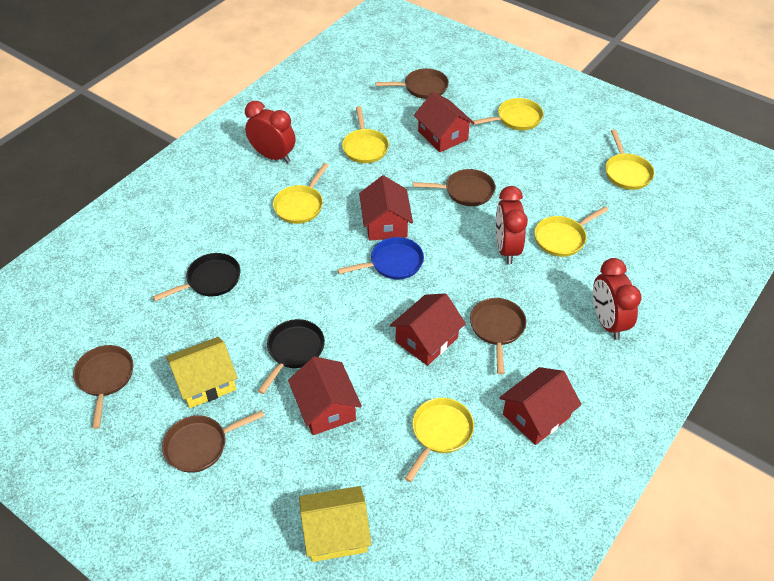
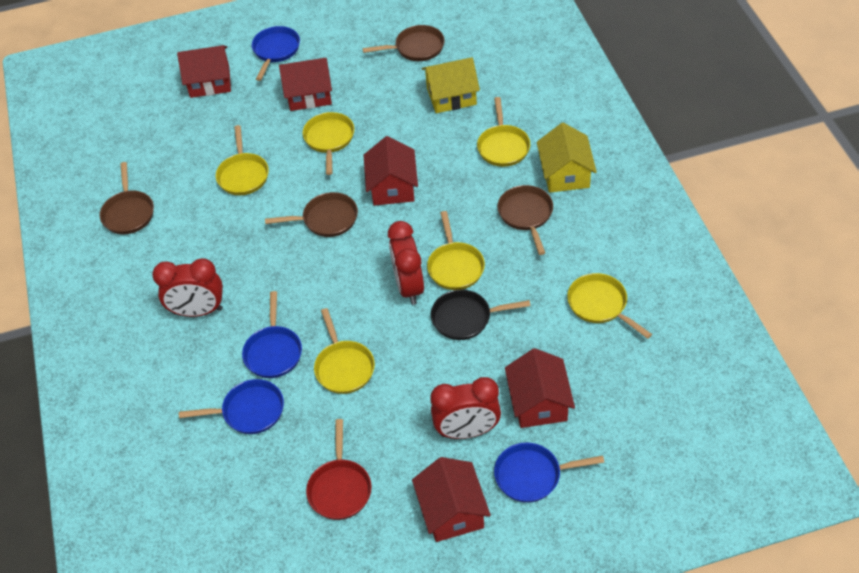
black pan: [153,253,241,301] [258,319,325,394] = 2 -> [431,290,530,340] = 1
blue pan: [337,237,424,279] = 1 -> [179,379,284,434] [242,291,302,378] [252,26,300,81] [494,443,605,503] = 4
brown pan: [73,345,133,429] [162,410,264,473] [375,68,449,99] [413,169,495,206] [470,298,526,374] = 5 -> [100,162,154,234] [265,192,358,237] [363,25,445,61] [497,185,553,255] = 4
red pan: none = 0 -> [306,419,372,520] = 1

